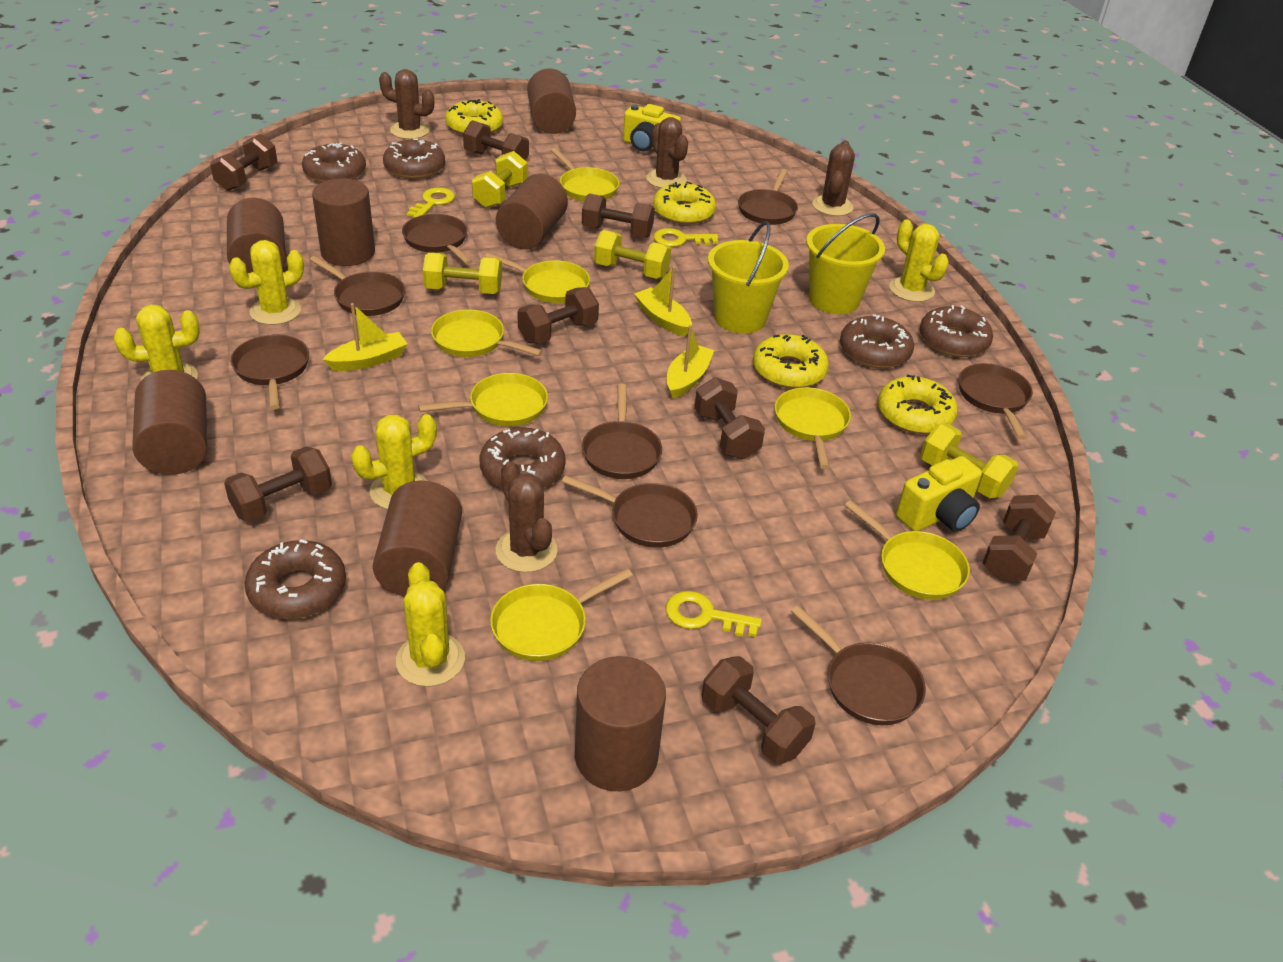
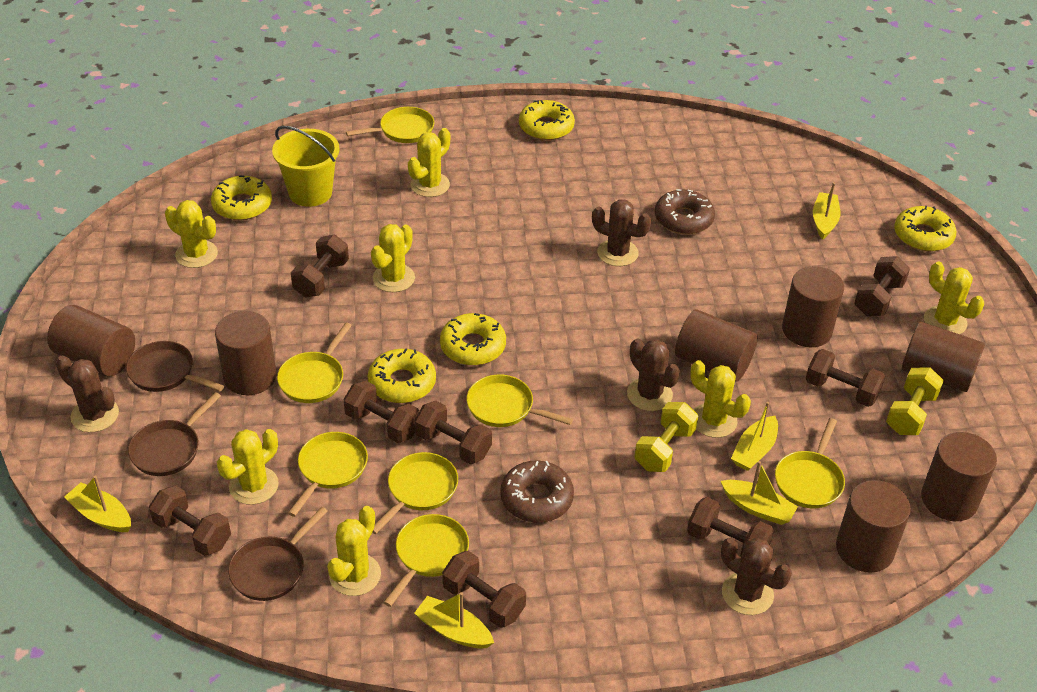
brown donut: [245,539,346,619] [302,143,366,183] [383,138,445,179] [479,427,566,489] [840,314,914,368] [920,305,993,357] = 6 -> [500,460,574,523] [655,189,715,235] = 2
brown pan: [231,334,309,410] [310,256,405,316] [402,214,473,265] [562,475,698,548] [582,384,662,479] [738,169,798,225] [791,605,926,725] [959,363,1033,439] = 8 -> [126,341,224,392] [128,392,221,476] [228,507,328,601] = 3
yellow boat: [322,303,408,371] [634,266,692,336] [667,325,715,399] = 3 -> [64,475,131,532] [414,592,494,649] [721,461,798,525] [731,402,778,471] [813,182,840,239] = 5
yellow bucket: [708,221,789,333] [806,213,885,314] = 2 -> [272,126,340,207] = 1
yellow cactus: [114,305,200,380] [229,240,304,325] [351,414,437,509] [396,562,465,687] [889,219,949,302] = 5 -> [165,200,218,268] [217,429,279,505] [327,506,381,596] [371,224,415,292] [408,128,450,197] [690,360,751,438] [924,261,984,334] = 7
yellow camera: [623,104,681,152] [896,456,982,532] = 2 -> none = 0
yellow donut: [445,99,503,135] [653,182,716,225] [753,334,829,389] [878,374,958,434] = 4 -> [211,175,272,220] [368,348,436,403] [440,313,506,366] [519,100,575,141] [894,206,957,252] = 5
yellow dumbbell: [423,252,502,294] [472,151,528,208] [594,230,671,279] [921,424,1018,498] = 4 -> [634,402,698,472] [886,367,944,435] = 2
yellow key: [407,187,455,218] [653,228,718,247] [666,591,762,637] = 3 -> none = 0

